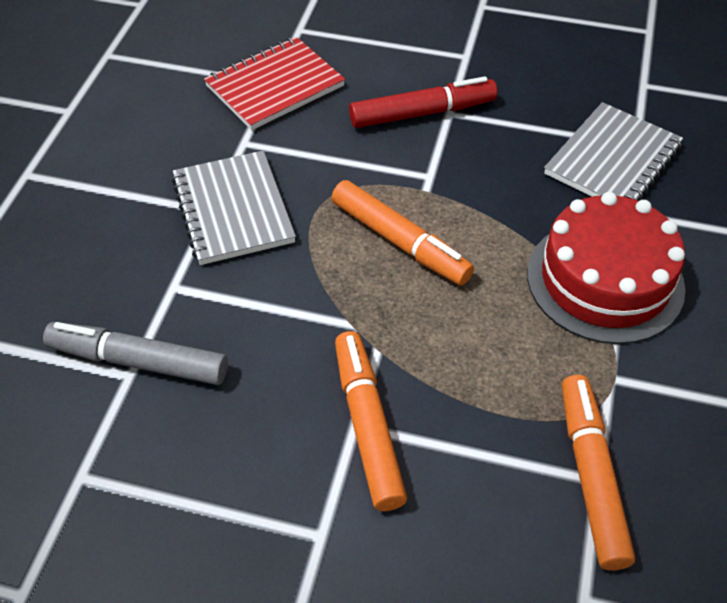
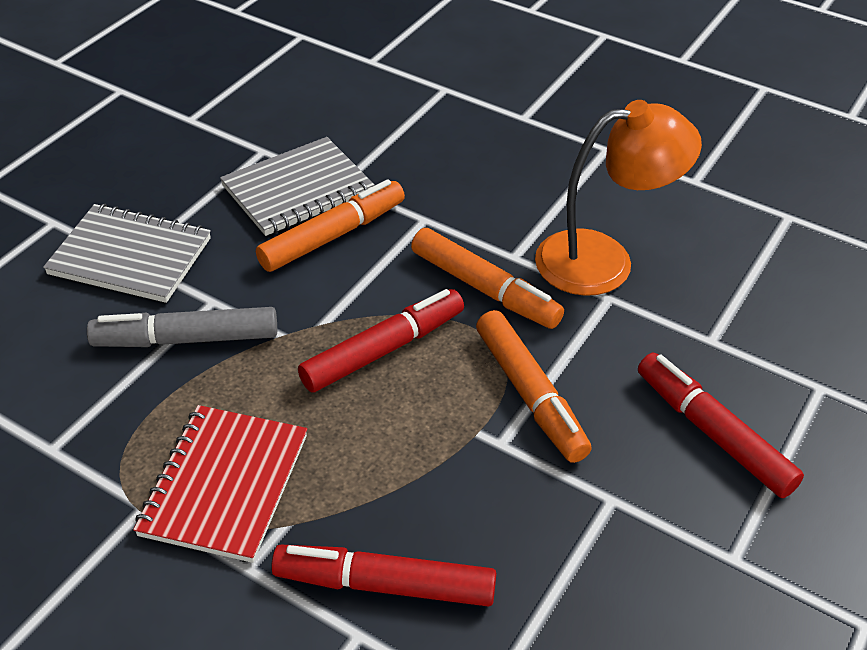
orange lamp: none = 0 -> [535,100,702,296] = 1
red cake: [527,192,685,344] = 1 -> none = 0
red marker: [349,76,498,128] = 1 -> [271,545,496,607] [298,289,464,393] [638,353,804,498] = 3

